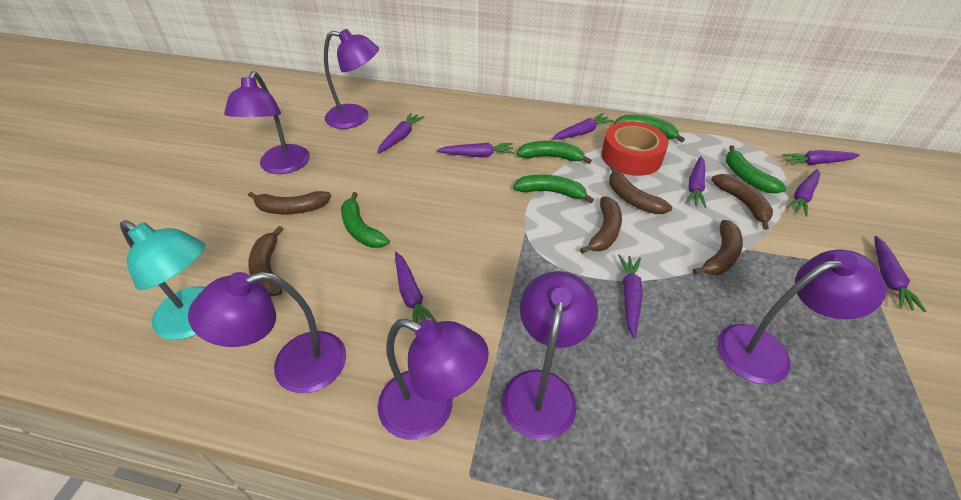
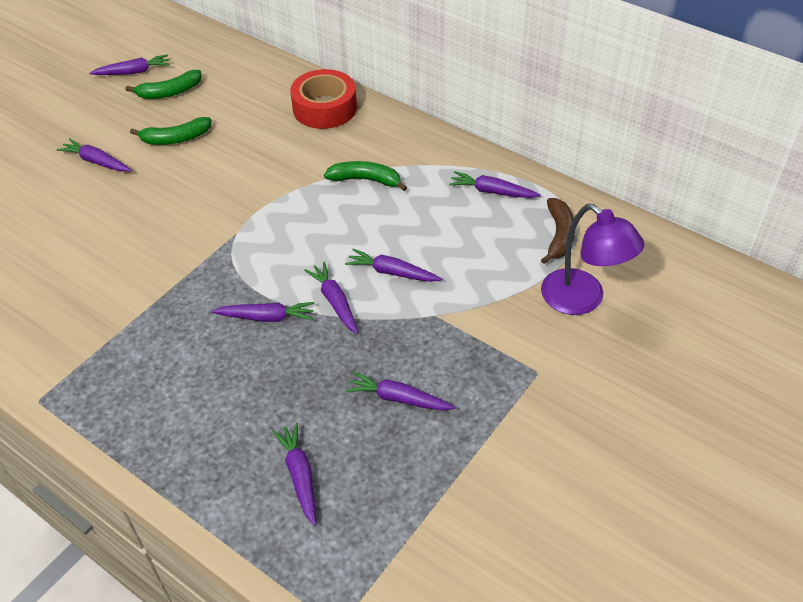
brown banana: [248,191,331,214] [248,226,283,296] [580,196,622,254] [609,166,672,214] [693,220,743,275] [711,174,773,230] = 6 -> [541,198,575,264] = 1
green banana: [341,192,390,248] [513,175,594,203] [517,141,592,164] [614,114,685,143] [726,145,787,193] = 5 -> [126,70,202,99] [130,117,212,145] [324,161,407,191] = 3
purple carrot: [377,113,425,153] [395,252,437,323] [436,143,514,157] [552,113,614,140] [618,255,643,338] [685,156,706,208] [782,150,860,166] [786,169,820,217] [874,236,926,312] = 9 -> [57,138,132,172] [89,54,170,75] [211,302,314,322] [272,423,316,526] [304,262,359,334] [345,249,442,282] [345,371,455,411] [449,171,541,198] = 8
purple lamp: [188,272,346,393] [224,71,310,174] [324,29,379,129] [378,319,489,440] [502,271,598,440] [717,250,886,384] = 6 -> [541,204,645,315] = 1
turquoise lamp: [120,220,205,340] = 1 -> none = 0

